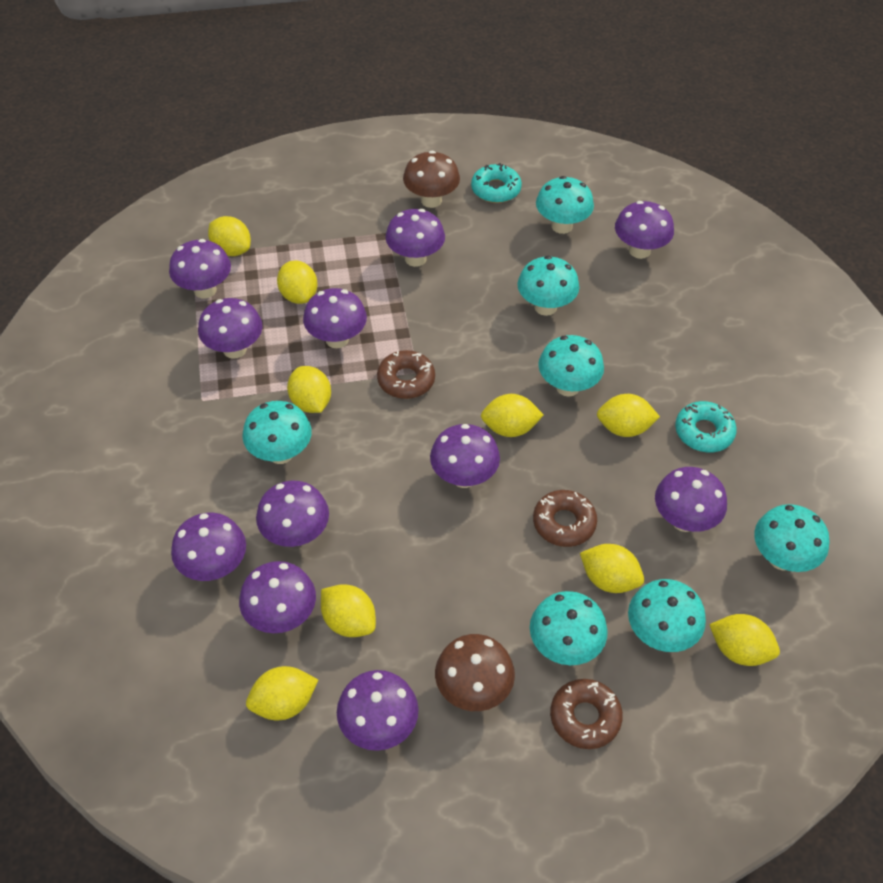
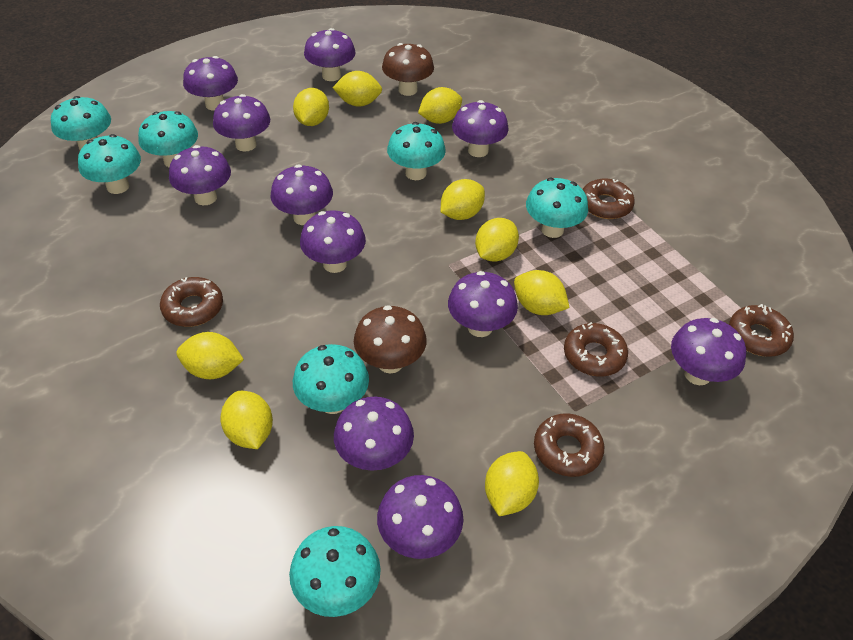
brown donut: [377,350,435,399] [533,490,597,547] [550,679,623,749] = 3 -> [160,277,223,327] [534,413,604,477] [564,322,628,376] [582,179,635,219] [729,304,794,357] = 5
turquoise donut: [471,163,522,203] [675,401,737,452] = 2 -> none = 0

